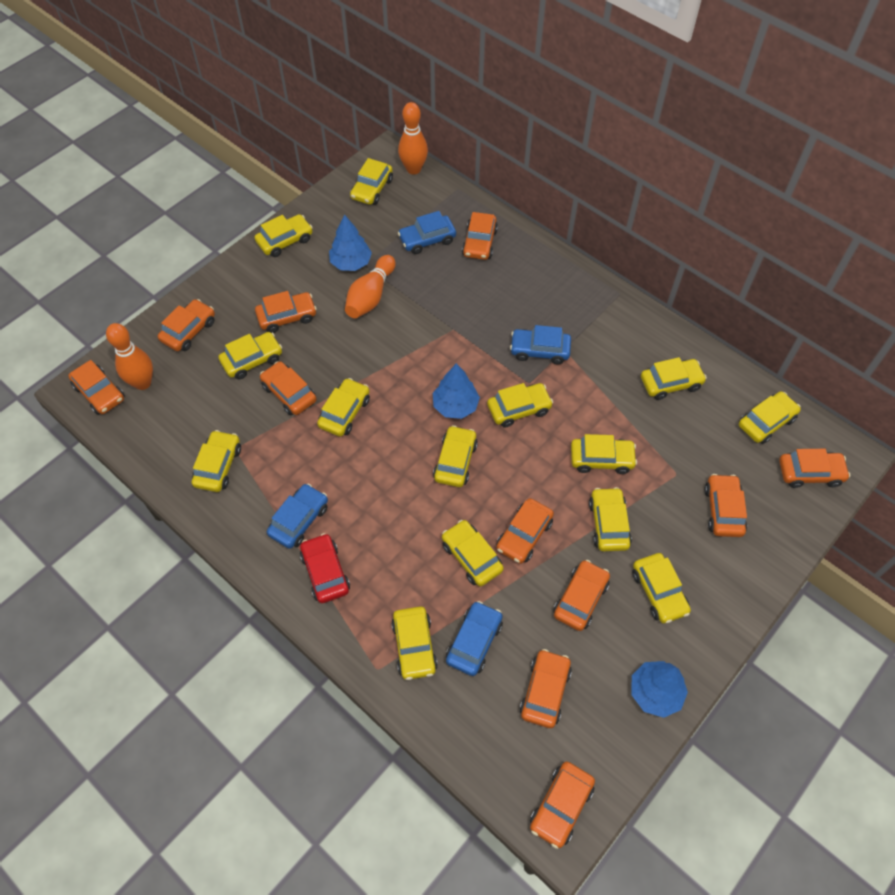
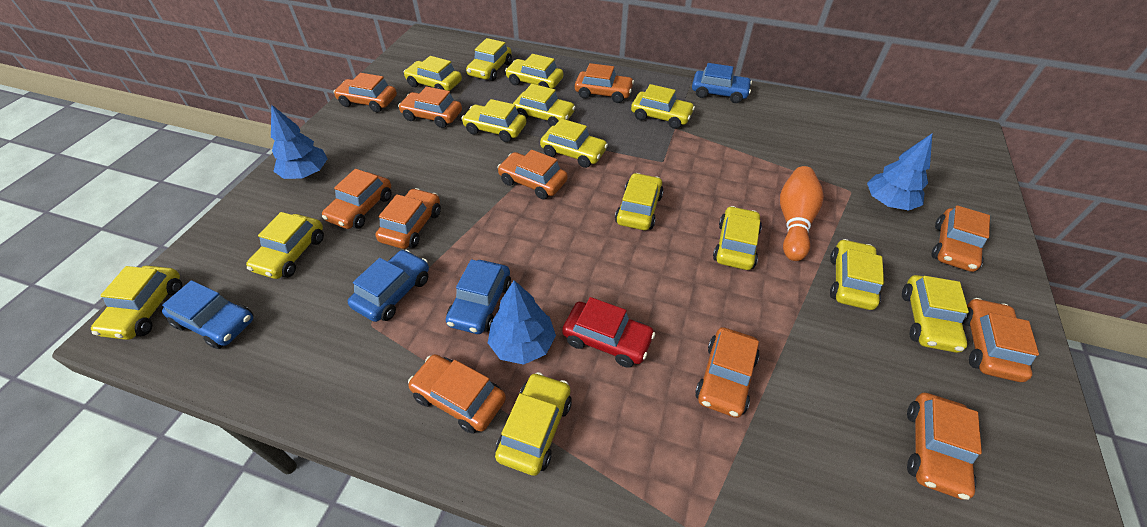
orange bowling pin: [106,323,153,390] [345,255,395,318] [398,102,428,175] = 3 -> [780,166,824,261] = 1

